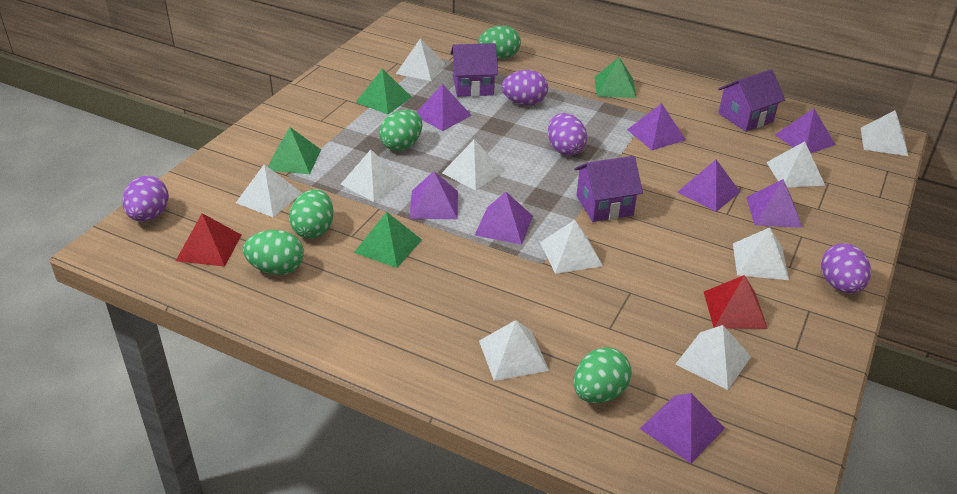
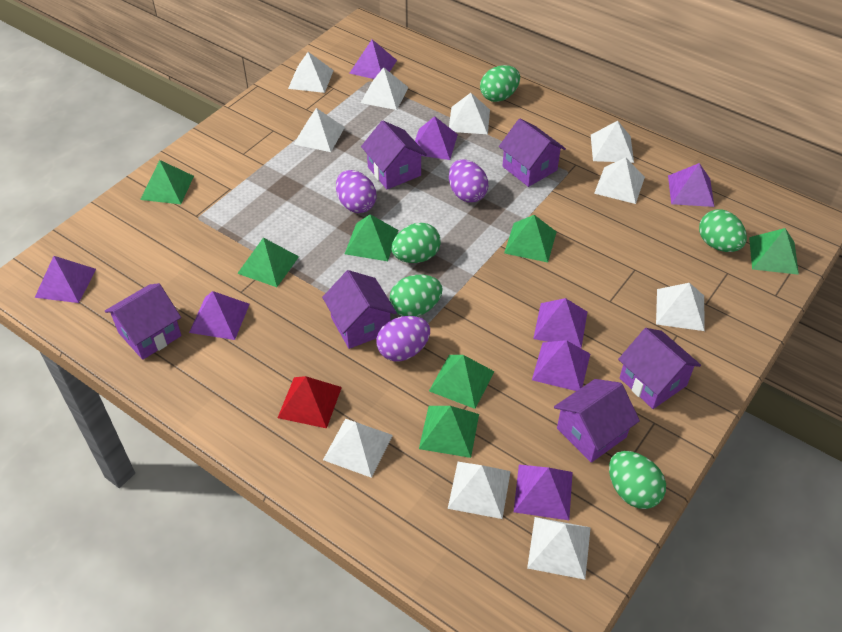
green pyramid: [268,127,321,174] [354,212,422,268] [356,68,412,114] [595,57,636,98] = 4 -> [140,160,194,204] [237,238,299,287] [345,214,398,261] [419,406,479,458] [429,355,495,409] [504,215,556,262] [749,228,799,275] = 7
purple egg: [123,176,169,222] [502,70,548,105] [548,113,587,156] [821,243,871,294] = 4 -> [336,170,377,213] [376,316,430,362] [449,159,488,202] = 3
purple house: [451,43,498,97] [574,156,643,222] [718,69,785,132] = 3 -> [105,283,182,360] [322,270,397,349] [361,120,427,189] [499,119,566,187] [554,379,640,463] [618,328,701,409] = 6
red pyramid: [176,213,242,267] [704,275,768,329] = 2 -> [278,376,342,428] = 1

